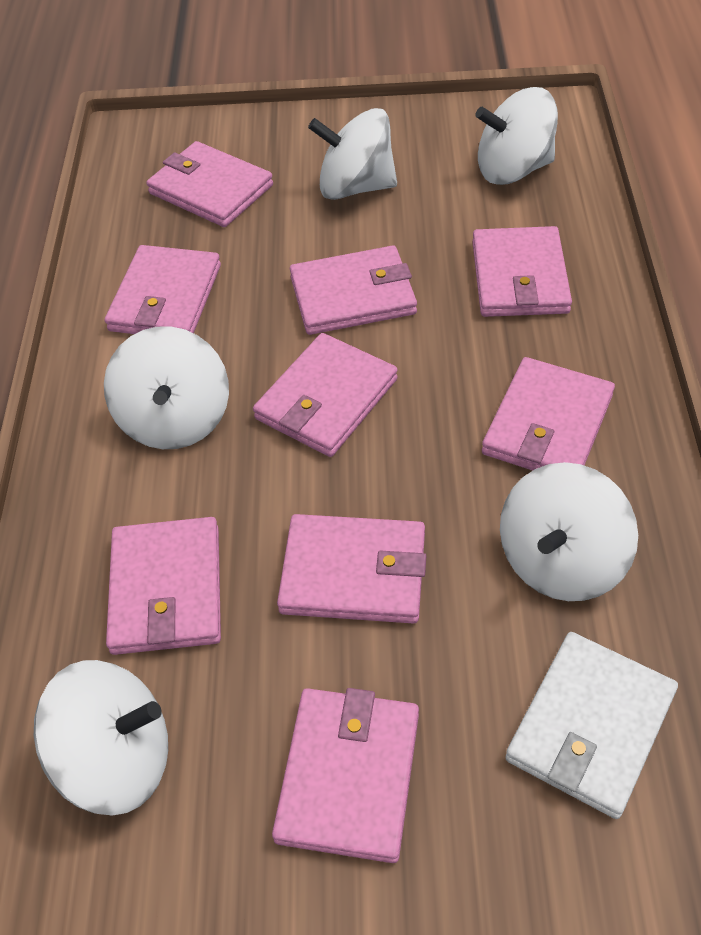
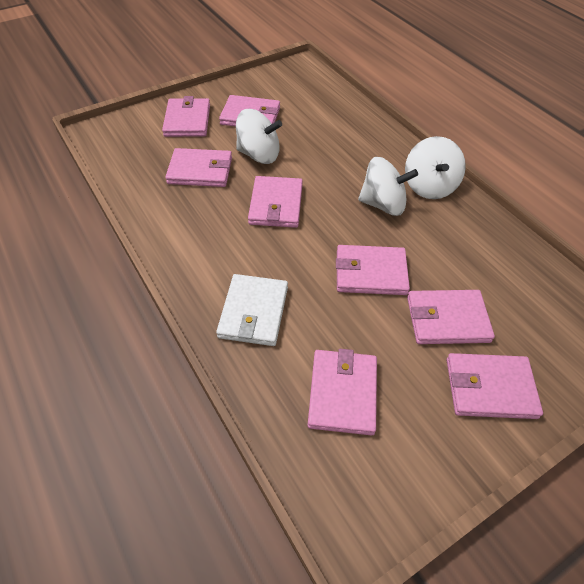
pink wallet: [105,245,221,334] [106,517,221,655] [146,141,273,227] [253,333,398,457] [272,688,419,863] [277,514,426,624] [290,245,417,335] [472,226,572,317] [482,357,615,471] = 9 -> [162,96,210,137] [165,148,232,187] [219,95,280,127] [248,176,303,228] [308,349,377,435] [336,245,410,295] [407,290,495,344] [447,353,543,419] = 8
white spinning top: [34,660,168,816] [104,326,229,449] [308,108,397,200] [475,87,558,185] [500,462,638,601] = 5 -> [236,109,282,164] [358,157,418,216] [405,136,466,199] = 3

